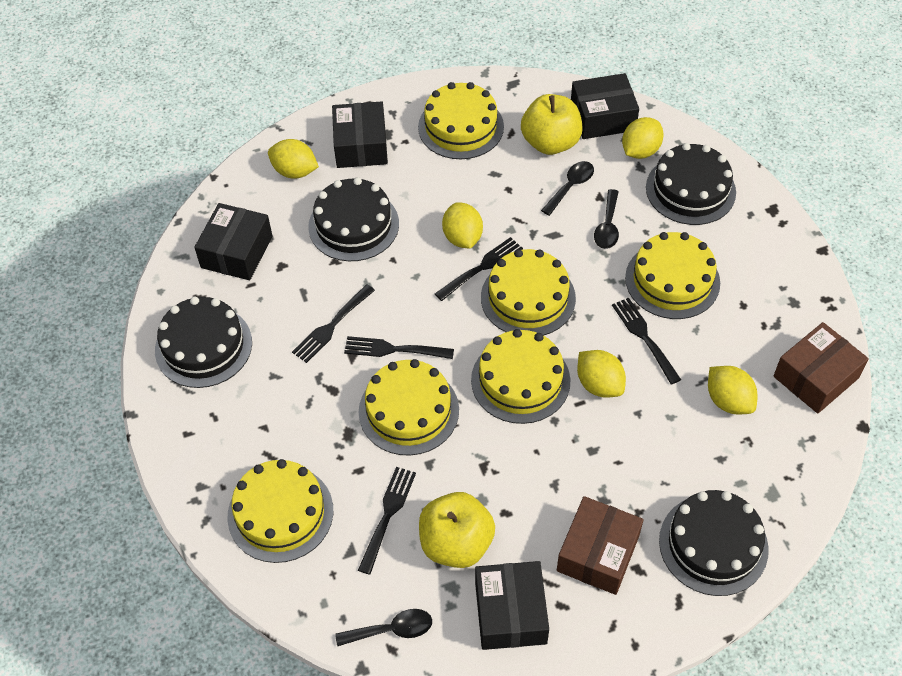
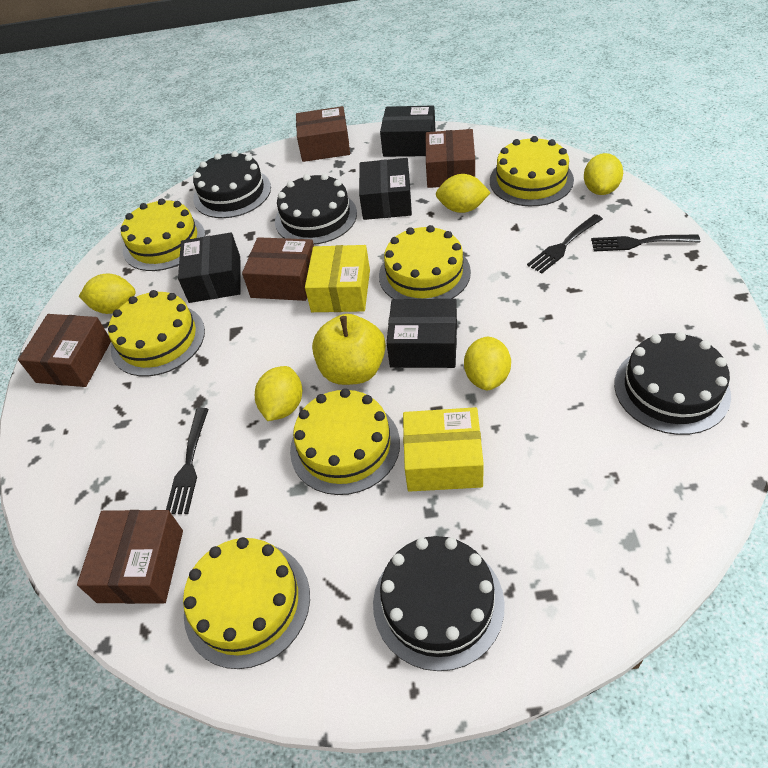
black fork: [292,284,375,363] [344,336,454,359] [358,467,416,575] [435,237,523,301] [612,297,681,385] = 5 -> [166,408,209,514] [527,214,603,274] [591,235,700,252] = 3
black spoon: [335,609,432,646] [541,161,594,216] [594,189,619,249] = 3 -> none = 0
brown box: [557,496,644,595] [773,322,869,414] = 2 -> [18,314,111,387] [77,510,183,604] [242,237,314,301] [296,106,350,162] [426,129,475,188] = 5
yellow apple: [419,492,495,568] [521,94,582,155] = 2 -> [312,314,386,385] = 1
yellow box: none = 0 -> [305,245,370,312] [403,407,484,492] = 2

